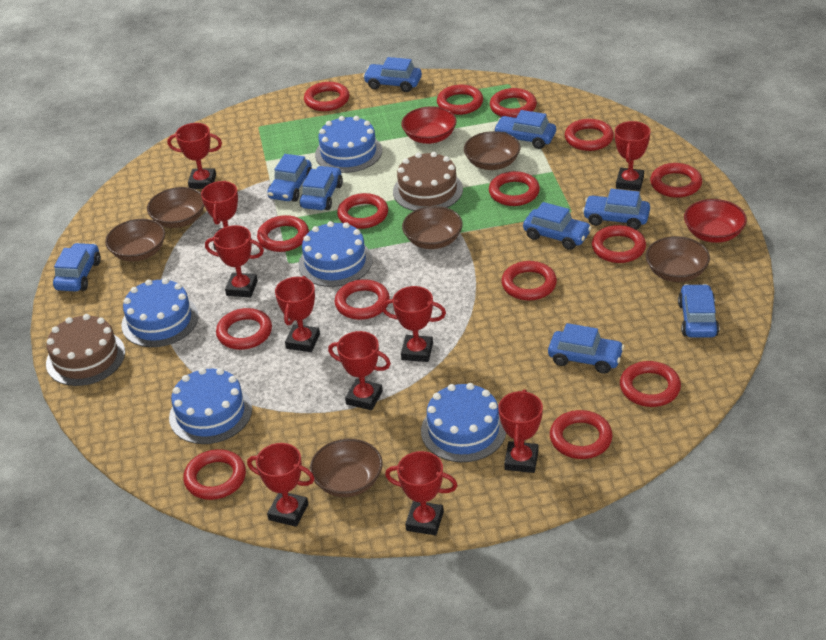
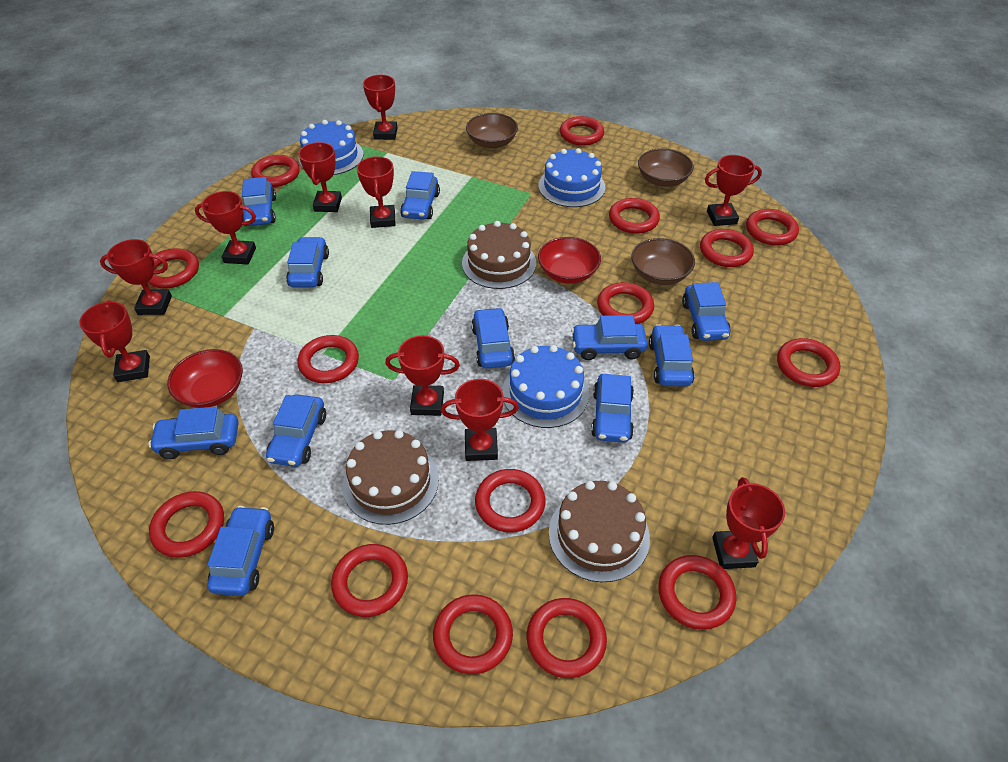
blue cake: [121,278,199,347] [169,368,252,444] [298,221,373,287] [315,116,382,173] [421,383,506,462] = 5 -> [299,120,364,175] [502,345,589,428] [538,148,606,207] = 3
blue car: [53,243,101,292] [267,154,312,202] [299,166,343,210] [363,57,422,92] [493,110,556,149] [523,202,592,250] [548,323,624,374] [582,189,650,230] [678,284,719,338] = 9 -> [149,407,239,459] [207,506,274,596] [242,177,276,226] [266,394,326,467] [286,237,329,288] [400,171,440,220] [471,307,515,368] [571,315,648,360] [591,374,634,443] [649,324,695,386] [682,282,731,341] = 11
brown bowl: [105,219,165,262] [147,187,204,228] [310,439,383,497] [402,206,463,249] [464,131,520,170] [645,236,710,282] = 6 -> [466,113,518,149] [631,238,695,285] [638,148,694,187] = 3
brown cake: [46,314,125,386] [393,152,463,211] = 2 -> [343,430,439,525] [462,221,536,289] [549,481,650,582] = 3

